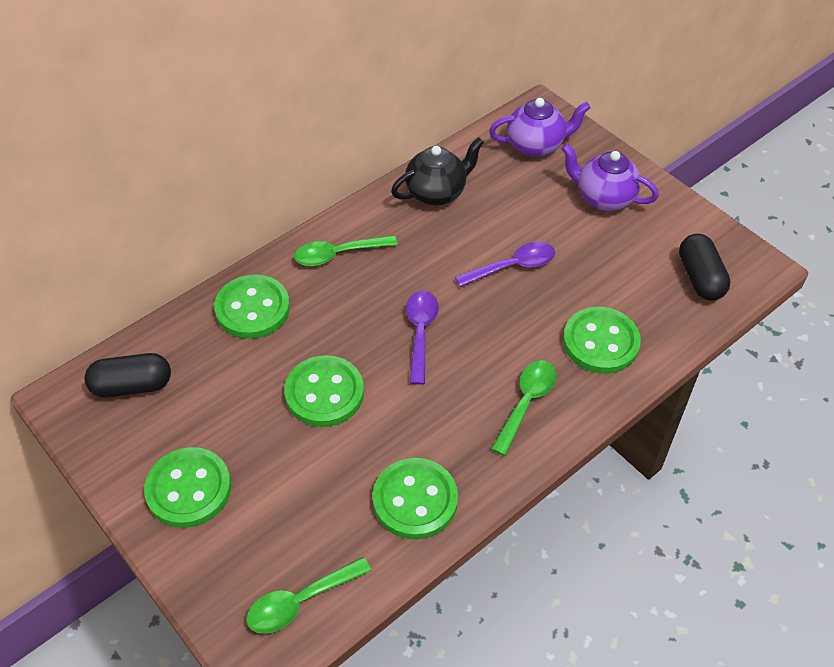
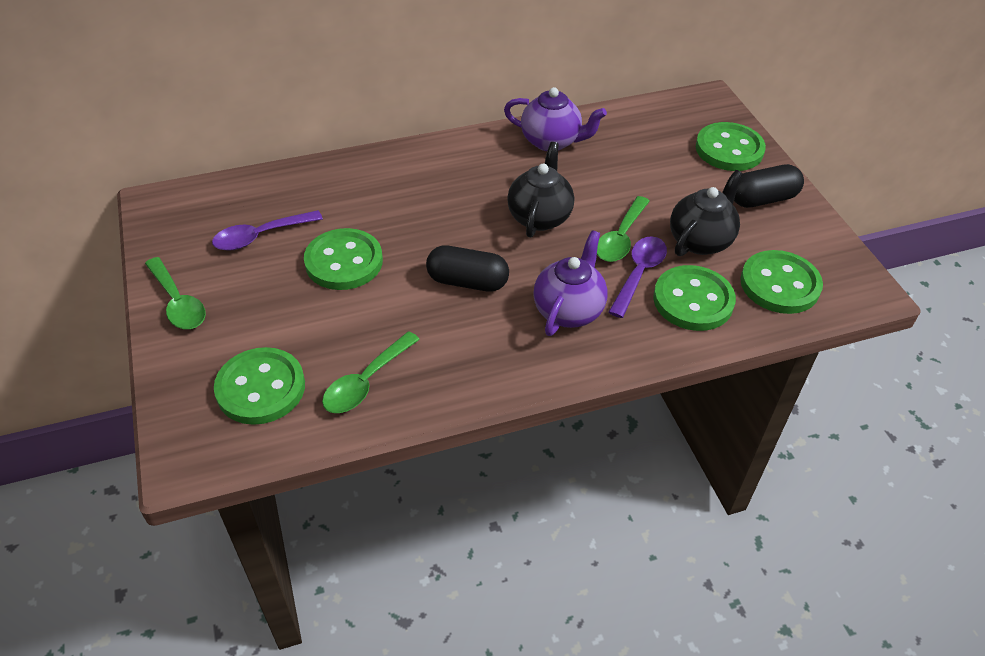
black teapot: [391,137,484,206] = 1 -> [507,142,574,238] [670,170,743,256] = 2

